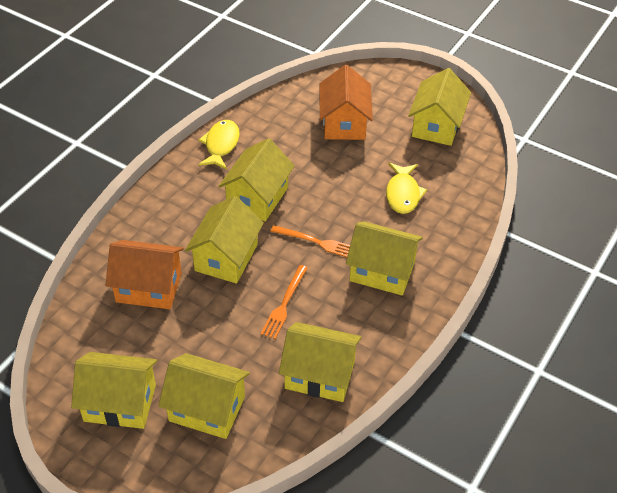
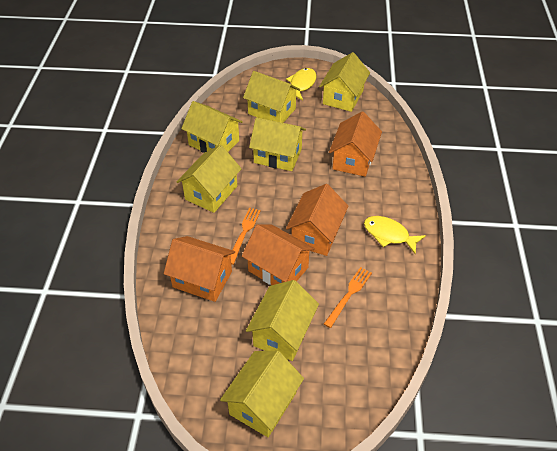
orange house: [106,240,184,309] [320,65,373,140] = 2 -> [164,236,235,302] [242,224,315,285] [286,184,348,256] [329,112,382,177] = 4

